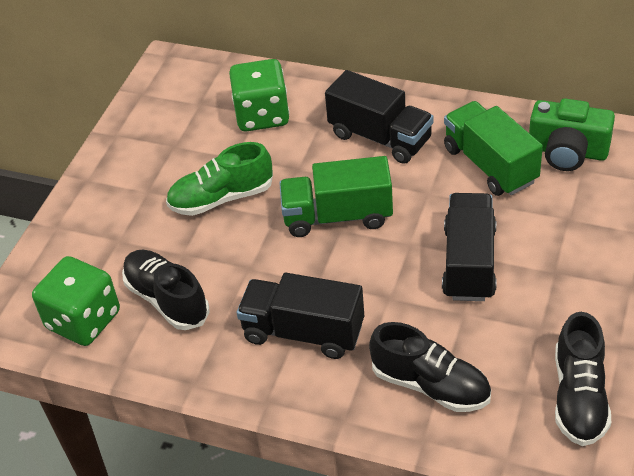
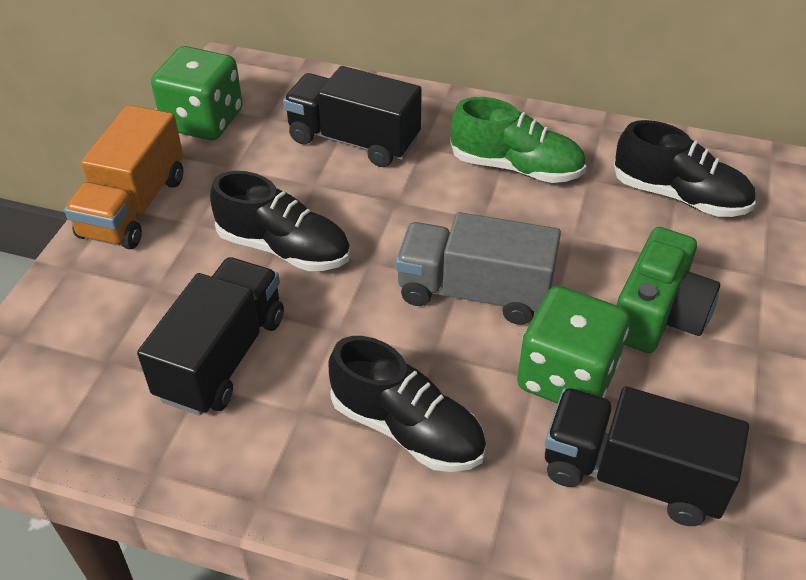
green truck: [279,156,393,237] [444,101,543,196] = 2 -> none = 0
grey truck: none = 0 -> [396,212,561,325] = 1
orange truck: none = 0 -> [64,105,183,249] = 1

